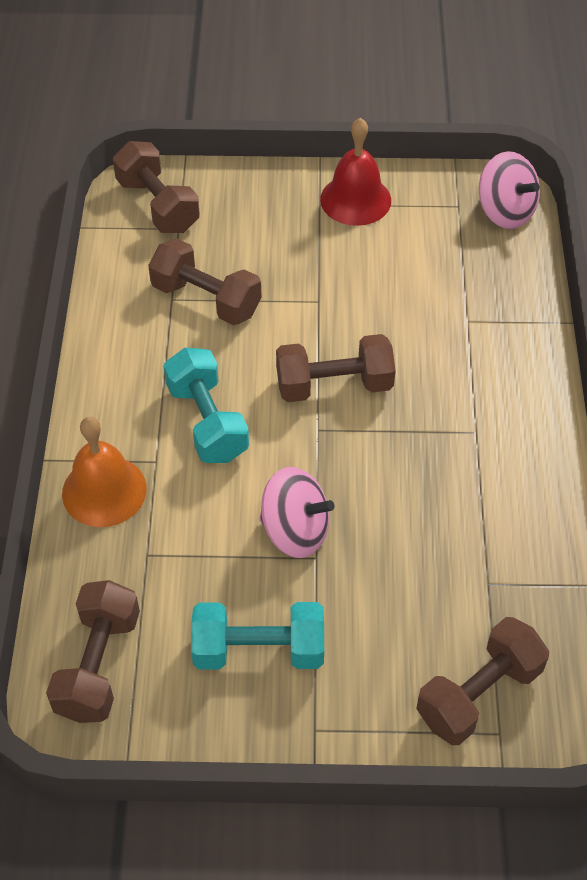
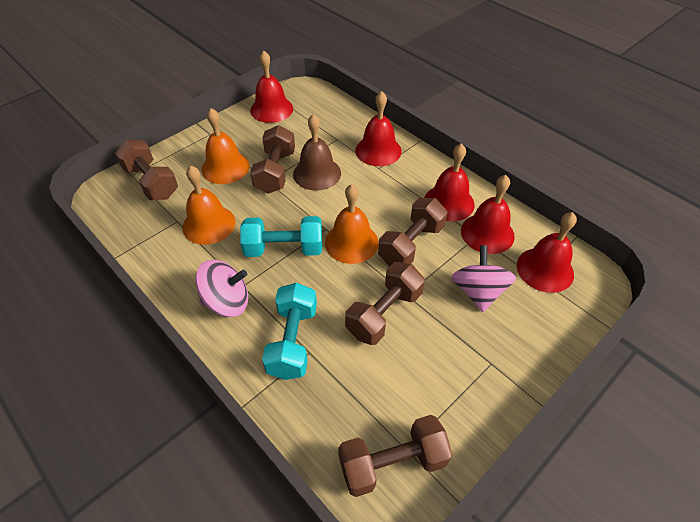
brown bell: none = 0 -> [293,114,341,191] = 1
orange bell: [62,417,147,527] = 1 -> [182,166,235,245] [201,108,250,184] [325,184,379,264] = 3
red bell: [320,118,391,226] = 1 -> [250,51,293,123] [355,91,402,166] [424,143,475,221] [461,175,515,254] [517,212,577,293] = 5

